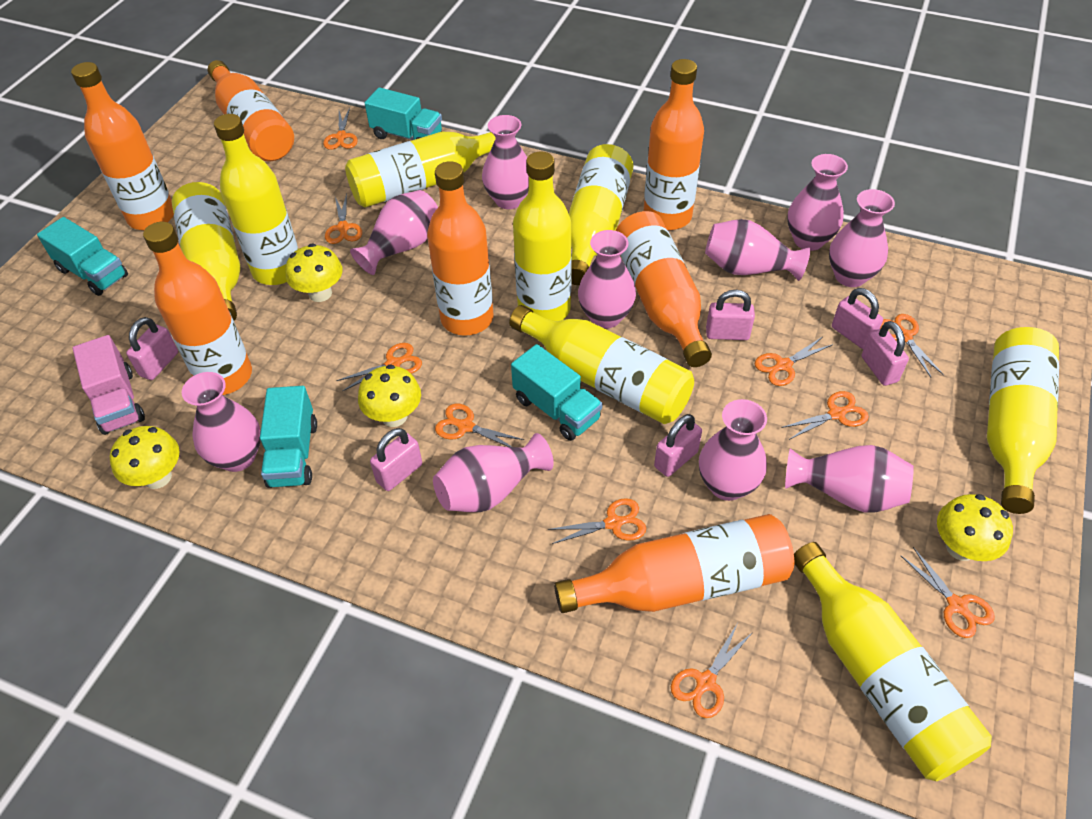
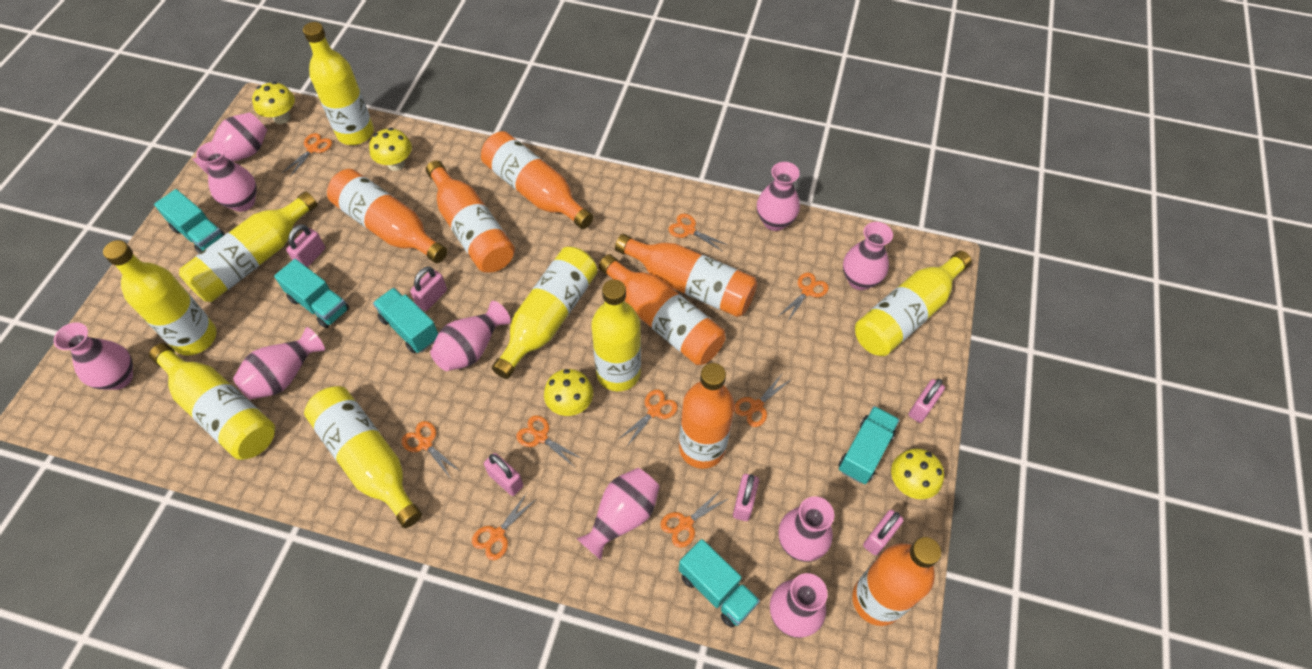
orange scissors: [323,108,358,150] [325,194,362,244] [336,343,422,391] [435,404,524,447] [548,498,646,544] [671,624,753,718] [755,337,833,386] [781,391,869,440] [880,314,944,378] [901,547,995,638] = 10 -> [282,133,332,177] [402,421,461,479] [472,493,535,560] [516,415,581,466] [619,389,678,446] [660,490,728,548] [668,214,728,252] [734,374,792,427] [780,273,829,321] = 9
pink truck: [73,335,145,435] = 1 -> none = 0
turquoise truck: [37,217,128,296] [260,386,317,488] [365,87,442,140] [511,344,603,441] = 4 -> [154,189,225,253] [274,259,349,328] [373,288,438,353] [679,539,760,628] [838,406,900,484] = 5

